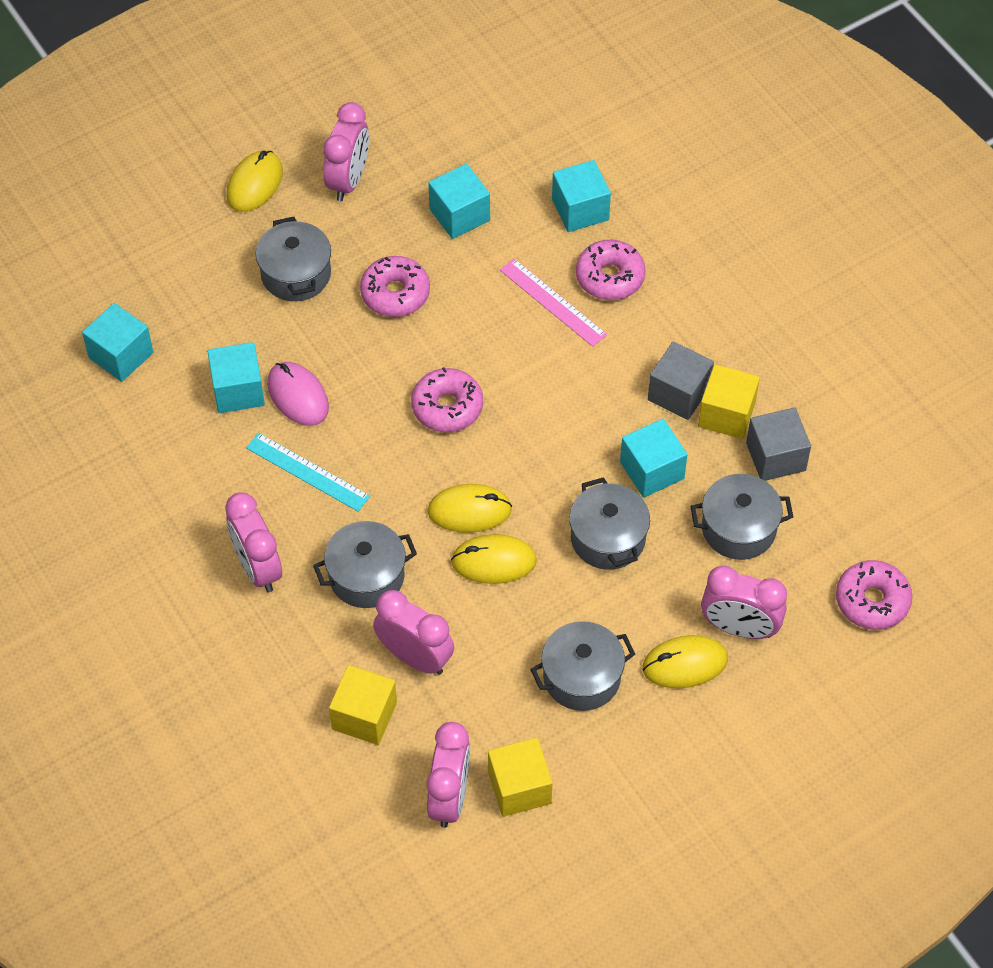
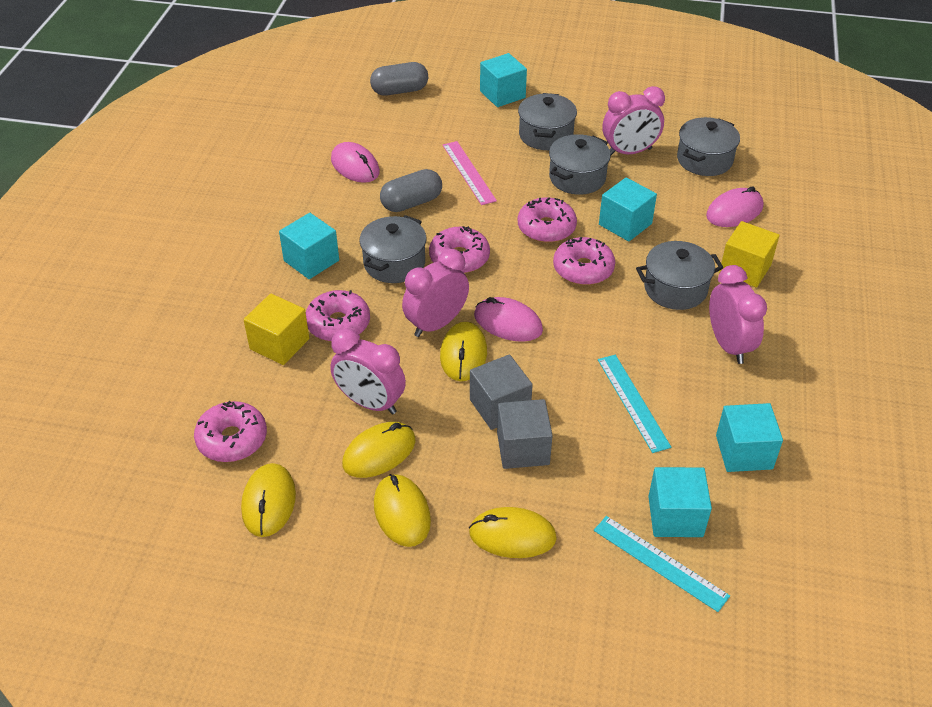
grey capsule: none = 0 -> [370,62,428,96] [380,169,442,212] = 2
pink clock: [225,492,282,592] [323,102,369,201] [373,590,454,675] [427,722,470,828] [701,566,787,639] = 5 -> [330,328,406,414] [402,249,469,337] [602,86,665,155] [709,265,767,364] = 4
pink donut: [360,256,430,317] [411,367,483,432] [576,240,646,300] [836,560,912,630] = 4 -> [194,401,267,462] [306,290,370,342] [429,226,490,274] [518,197,577,243] [553,237,615,285] = 5
pink mouse: [267,362,329,426] = 1 -> [331,142,380,183] [474,297,543,342] [706,186,763,227] = 3
turquoise ruler: [246,433,370,512] = 1 -> [594,516,730,612] [598,355,671,453] = 2
yellow cube: [329,665,397,745] [488,738,553,817] [698,364,760,439] = 3 -> [243,293,309,365] [719,221,780,288] = 2
yellow mouse: [226,150,283,212] [427,484,512,533] [451,534,537,584] [642,635,728,688] = 4 -> [241,463,296,537] [342,422,416,478] [374,474,431,547] [440,322,487,381] [469,507,557,558] = 5

